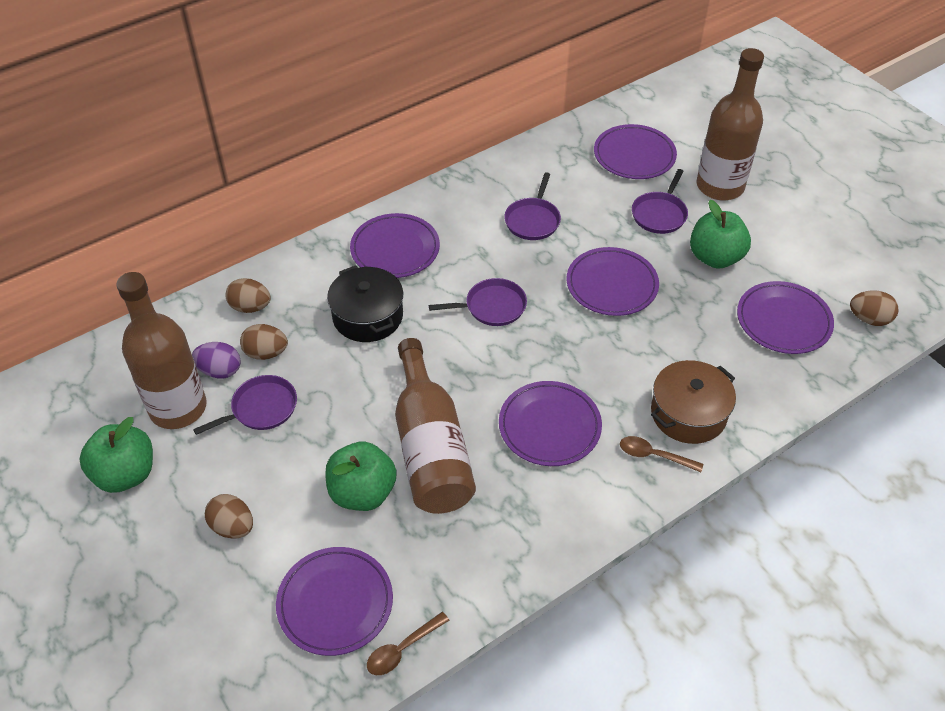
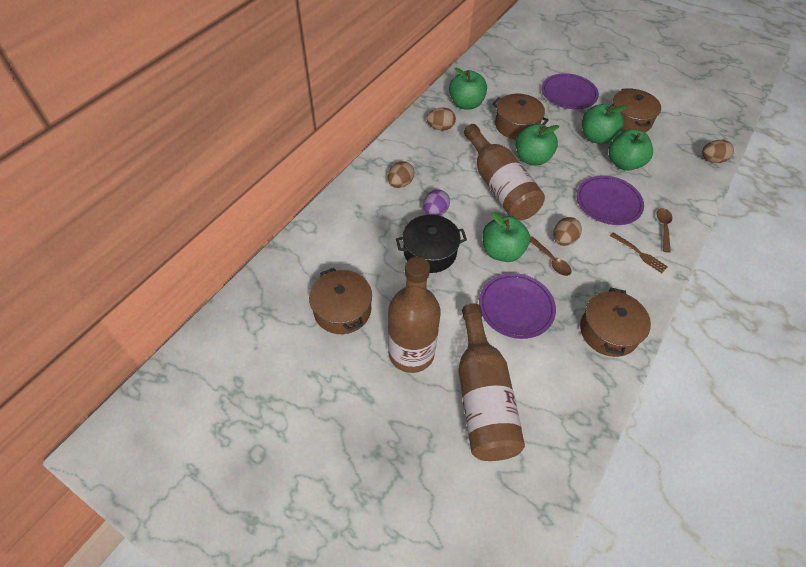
brown fork: none = 0 -> [610,232,668,273] = 1
brown pot: [651,360,736,444] = 1 -> [309,268,372,334] [492,94,549,140] [580,288,651,357] [612,88,661,132] = 4
green apple: [79,417,153,493] [325,441,397,511] [690,200,751,269] = 3 -> [449,67,487,109] [482,212,530,262] [516,124,560,165] [582,104,627,144] [609,129,653,171] = 5
purple pan: [193,375,297,435] [429,278,527,326] [504,172,561,240] [632,169,688,234] = 4 -> none = 0
purple plate: [276,547,393,656] [350,213,440,278] [499,381,602,466] [567,247,659,316] [594,124,677,179] [737,281,834,354] = 6 -> [479,273,556,339] [542,73,599,109] [576,175,644,225] = 3

